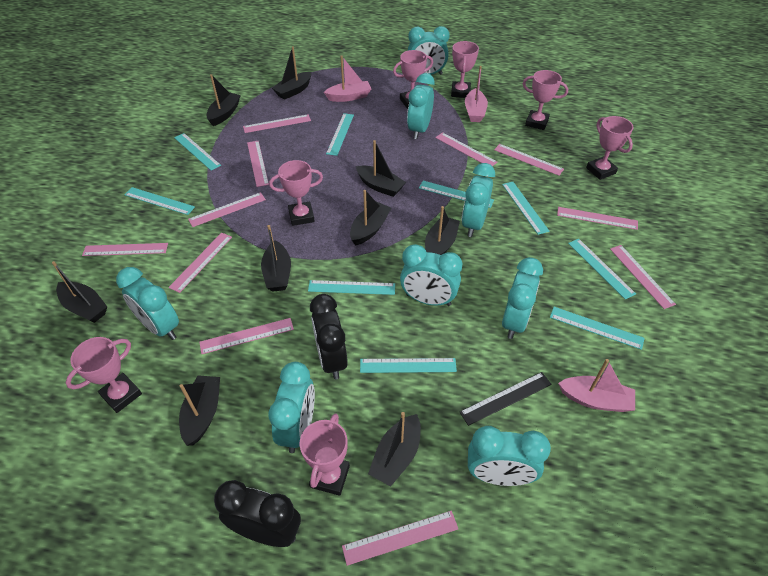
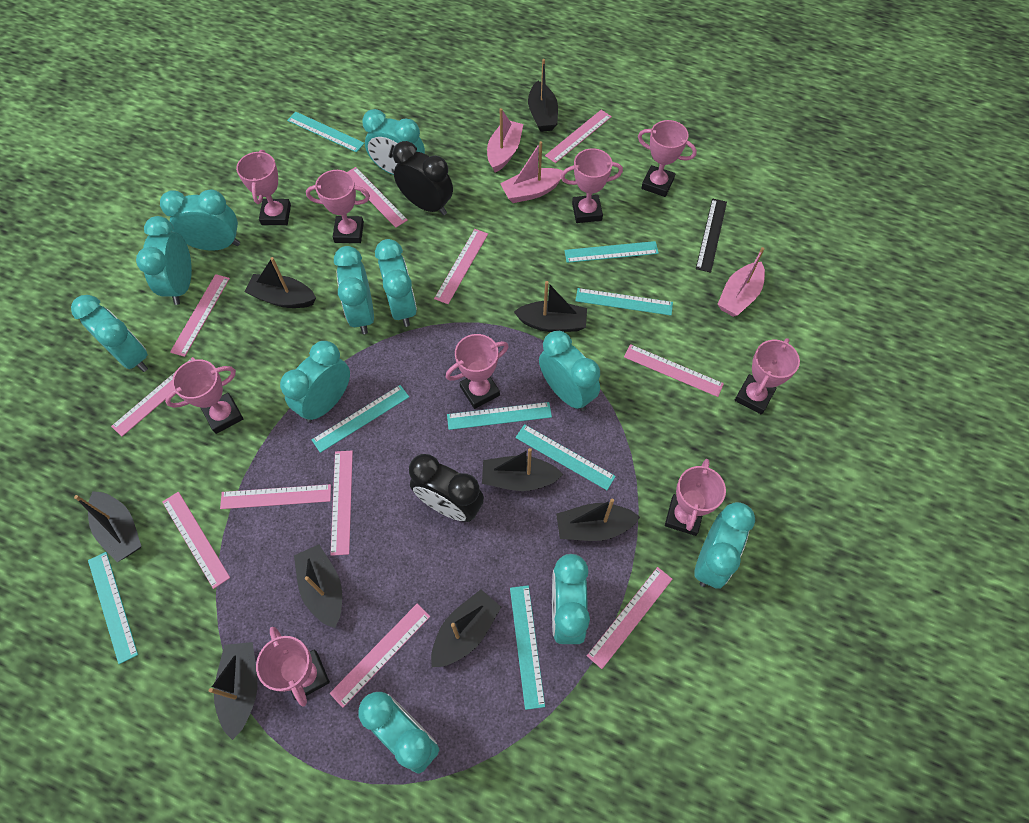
pink trophy: [66,337,142,413] [269,160,323,226] [300,413,350,496] [393,50,433,109] [451,41,479,98] [523,70,568,130] [586,116,633,180] = 7 -> [165,359,243,434] [236,150,291,225] [256,627,330,707] [306,170,370,243] [446,334,509,409] [561,148,623,223] [638,120,697,197] [665,459,726,536] [735,338,800,414] = 9
turquoise clock: [116,267,179,340] [268,362,315,453] [400,244,462,306] [407,73,435,139] [408,26,450,75] [462,163,495,237] [468,426,551,486] [502,257,543,339] = 8 -> [71,295,148,372] [136,216,192,305] [160,189,240,251] [280,341,350,422] [334,246,374,334] [359,692,439,774] [362,109,425,175] [375,239,417,327] [539,331,600,411] [552,554,590,644] [694,502,755,589] = 11
turquoise ruler: [124,187,195,215] [174,133,221,171] [308,280,395,295] [326,113,354,156] [360,358,457,373] [419,181,494,208] [502,182,550,235] [550,307,645,350] [568,239,636,300] = 9 -> [88,552,138,664] [287,112,365,152] [312,385,409,453] [447,402,552,430] [510,585,545,710] [515,424,616,490] [564,241,659,263] [576,288,673,315] = 8

